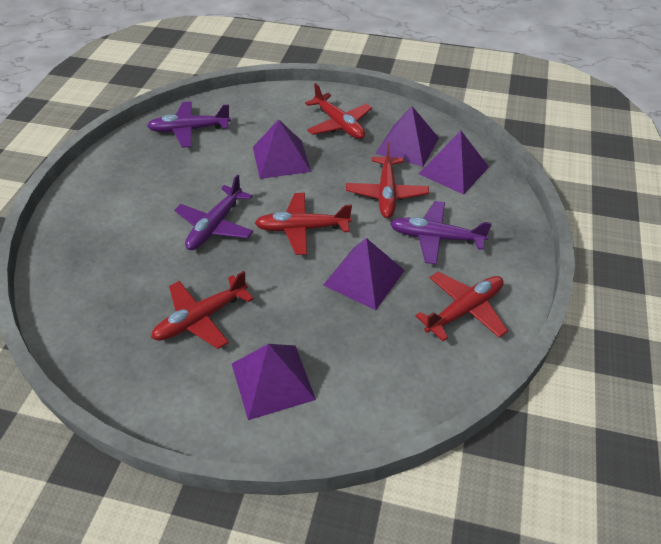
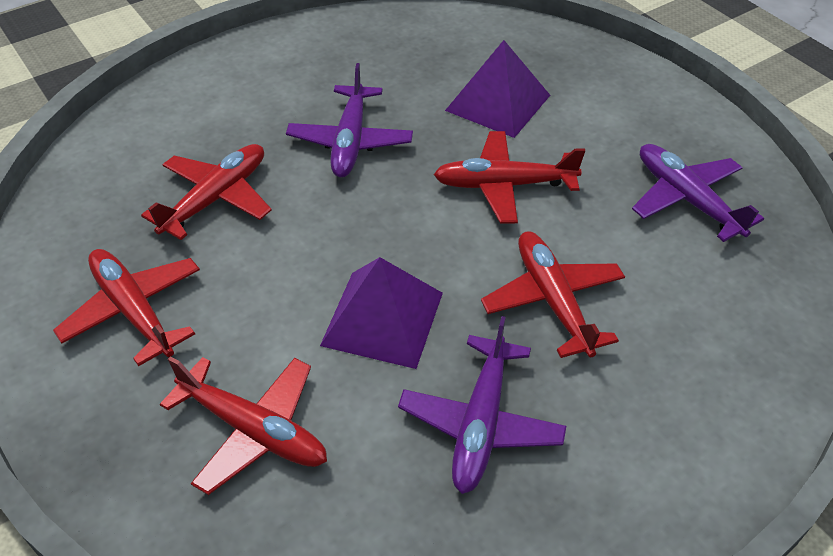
purple pyramid: [232,344,316,420] [253,119,311,179] [323,238,405,310] [375,106,439,167] [418,131,489,195] = 5 -> [320,257,443,369] [445,40,550,138] = 2

